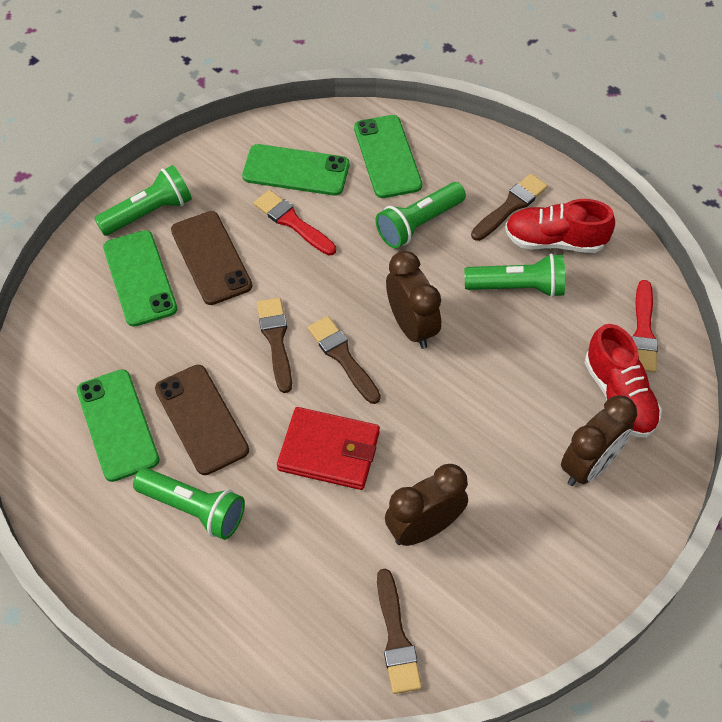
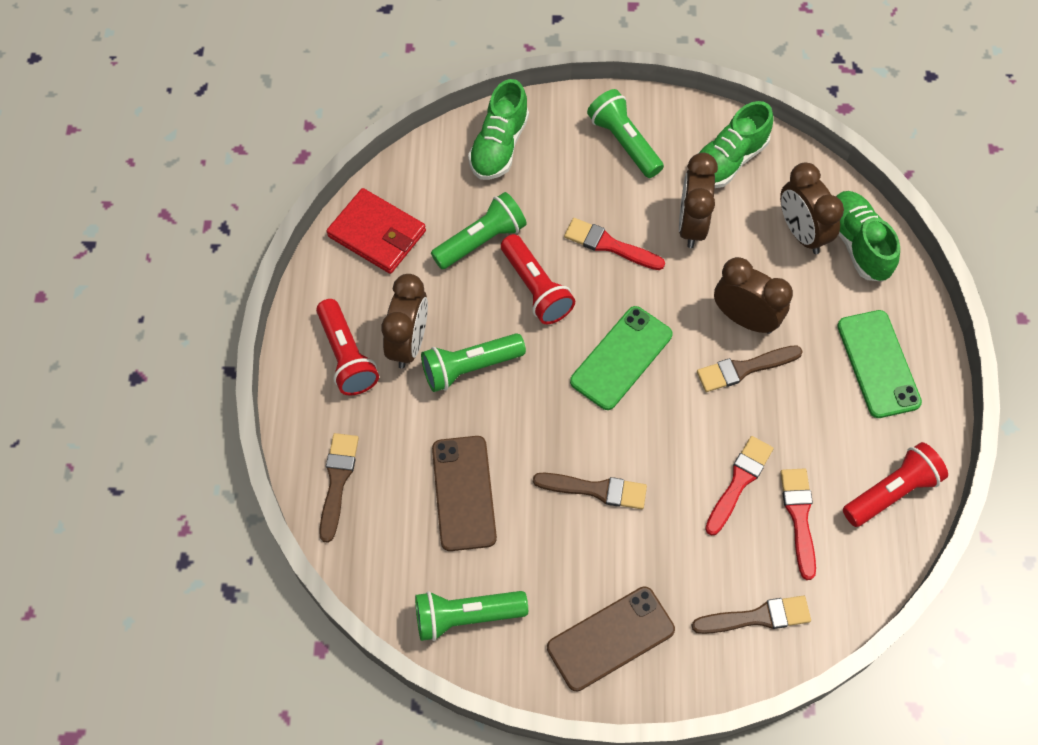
brown clock: [385,464,468,546] [386,251,441,349] [561,395,637,486] = 3 -> [381,274,428,369] [679,153,718,248] [714,257,793,334] [780,162,844,254] = 4
green phone: [77,369,160,482] [103,230,177,327] [242,144,349,196] [354,115,422,198] = 4 -> [570,306,673,410] [837,310,922,418] = 2
green shoe: none = 0 -> [468,79,529,180] [697,101,774,188] [836,191,900,281] = 3
red brush: [254,190,336,256] [632,280,658,373] = 2 -> [564,218,665,270] [705,436,774,536] [780,468,816,580] = 3
red flashlight: none = 0 -> [316,299,379,395] [501,234,575,324] [843,442,948,527] = 3
red shoe: [505,199,615,253] [584,324,662,438] = 2 -> none = 0

